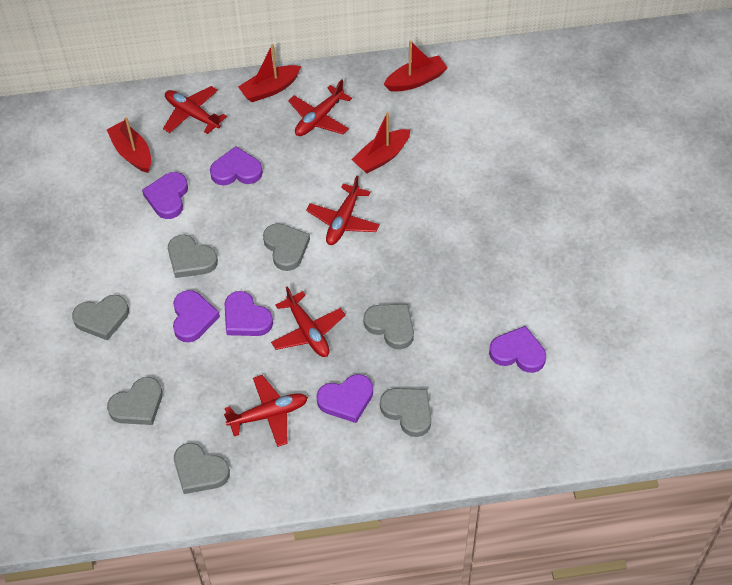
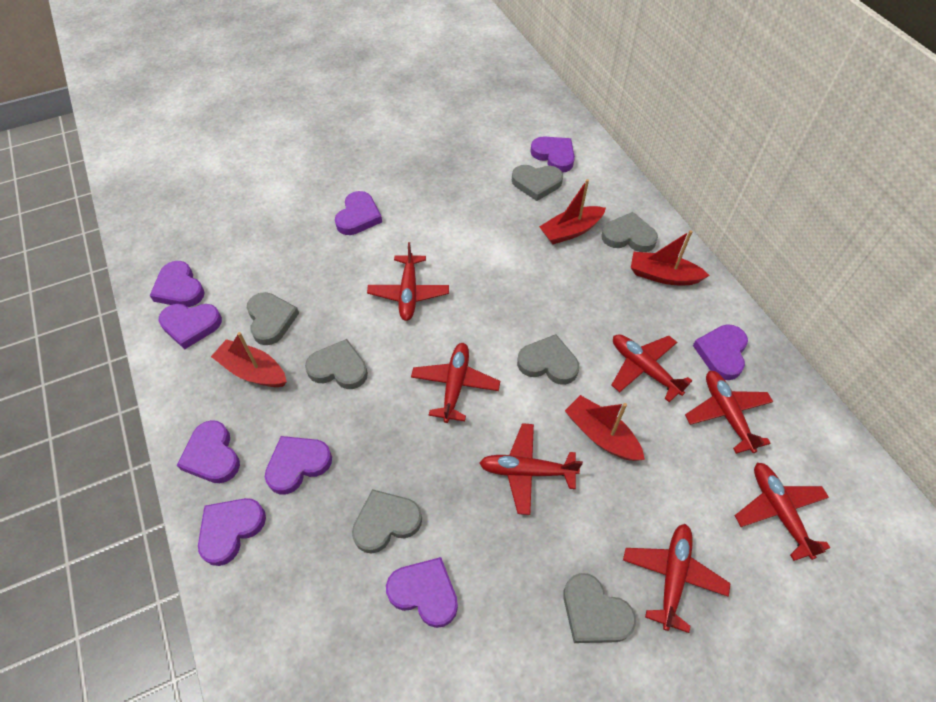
purple heart: [142,172,188,219] [173,290,220,342] [210,146,263,185] [225,291,273,336] [316,374,373,423] [489,326,546,373] = 6 -> [150,261,205,307] [159,304,222,349] [177,420,240,483] [198,498,266,566] [265,436,332,494] [335,191,382,235] [386,557,458,628] [530,136,575,173] [693,324,748,380] = 9
red plane: [163,86,227,134] [224,375,308,447] [271,286,345,357] [288,79,352,136] [306,176,380,245] = 5 -> [367,242,449,321] [411,343,500,423] [480,423,583,515] [612,334,692,402] [623,524,731,633] [685,371,773,454] [734,463,830,561] = 7

